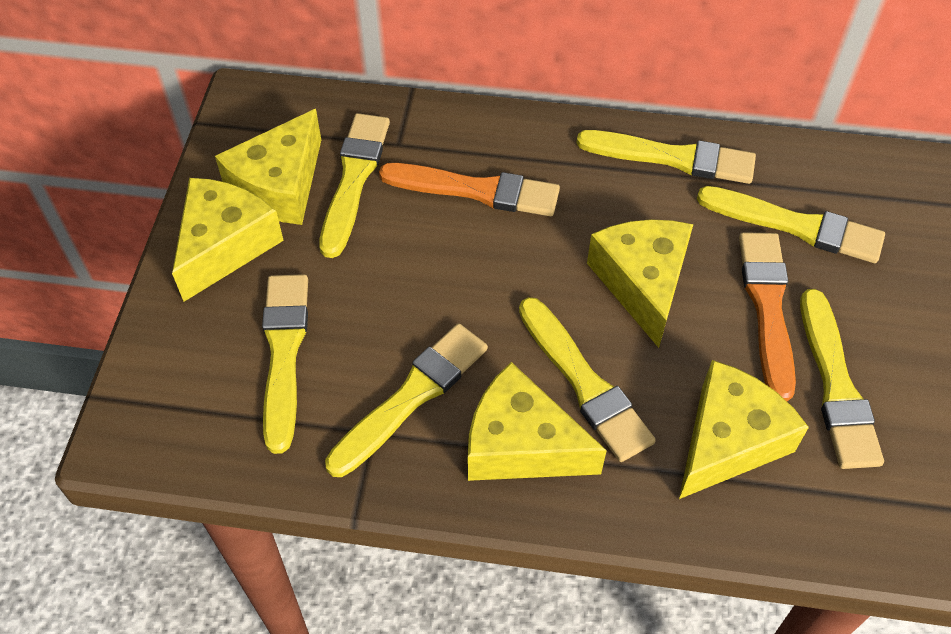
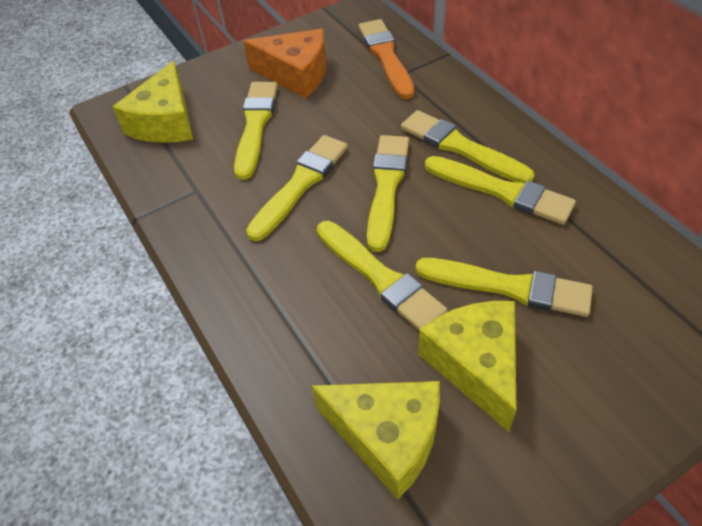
orange brush: [379,163,560,216] [739,232,796,401] = 2 -> [359,19,415,99] = 1
orange cheese: none = 0 -> [243,29,327,99] = 1
yellow cheese: [172,178,284,302] [215,109,321,225] [468,362,607,481] [587,219,693,348] [679,360,809,499] = 5 -> [113,61,193,143] [312,381,440,500] [418,301,517,432] = 3

